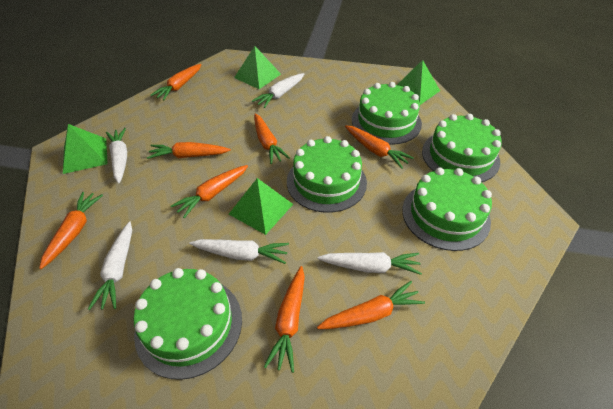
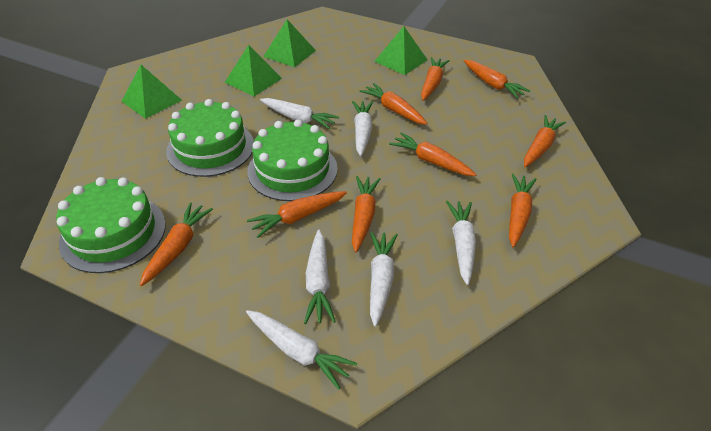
green cake: [133,268,242,380] [287,136,367,213] [352,82,422,145] [402,168,492,251] [422,114,502,182] = 5 -> [56,177,166,273] [166,99,254,177] [247,119,338,201] = 3
orange carrot: [39,192,103,269] [147,142,231,159] [151,64,201,100] [171,165,248,219] [254,114,290,164] [264,266,305,373] [317,281,425,329] [345,125,414,169] = 8 -> [140,202,213,286] [247,191,347,238] [352,176,381,253] [360,83,428,125] [389,132,477,176] [421,57,450,101] [464,60,530,99] [509,173,537,247] [524,115,566,167] = 9
white carrot: [88,221,132,310] [106,128,127,183] [189,239,289,264] [252,73,304,108] [318,252,422,275] = 5 -> [246,310,357,390] [260,98,339,129] [304,229,336,324] [352,101,373,156] [370,232,398,327] [446,201,476,285] = 6

